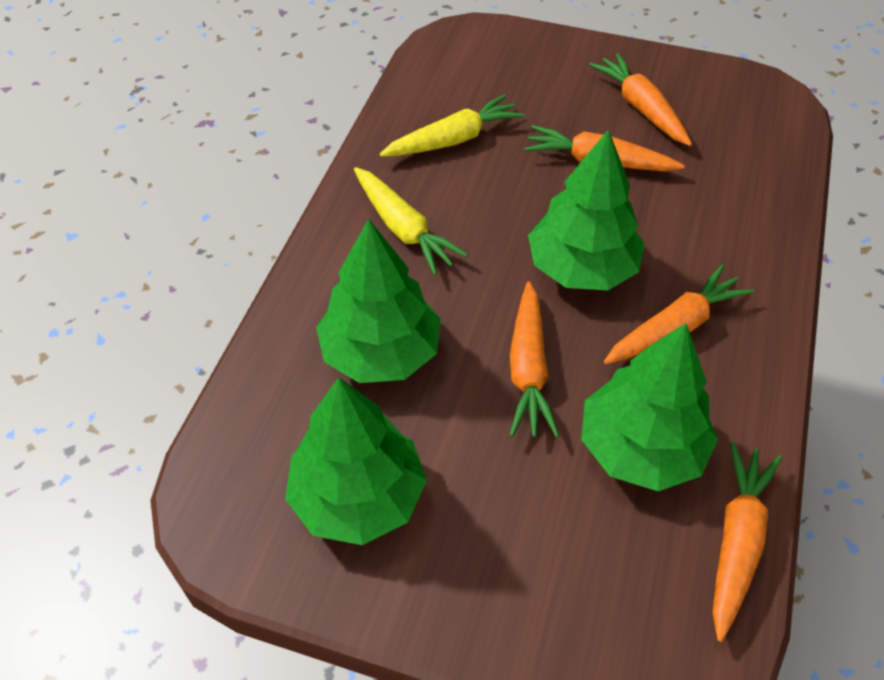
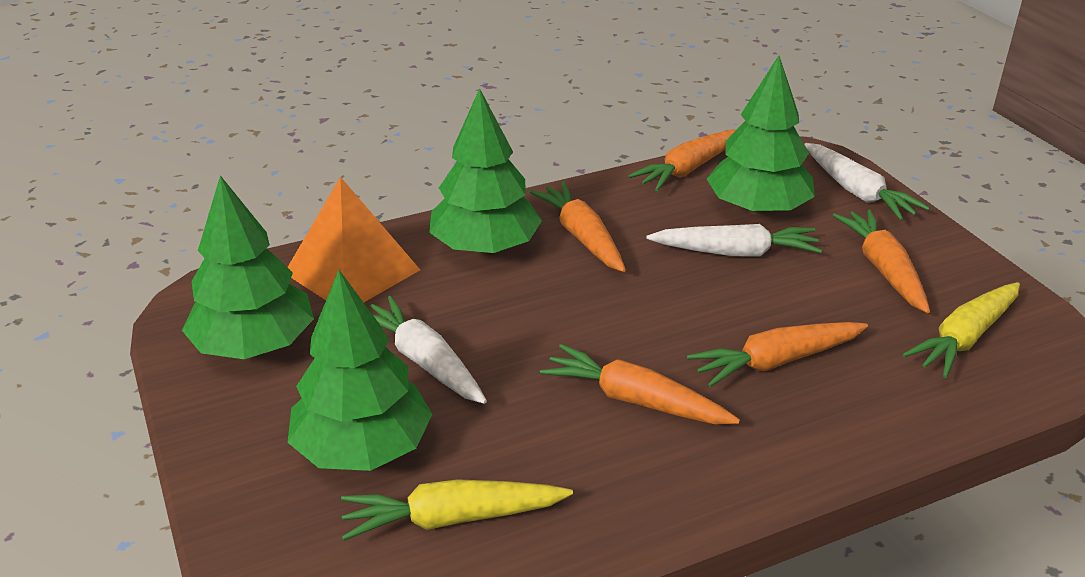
orange pyramid: none = 0 -> [287,177,420,302] = 1
white carrot: none = 0 -> [370,296,487,404] [646,224,822,257] [804,143,930,220] = 3

